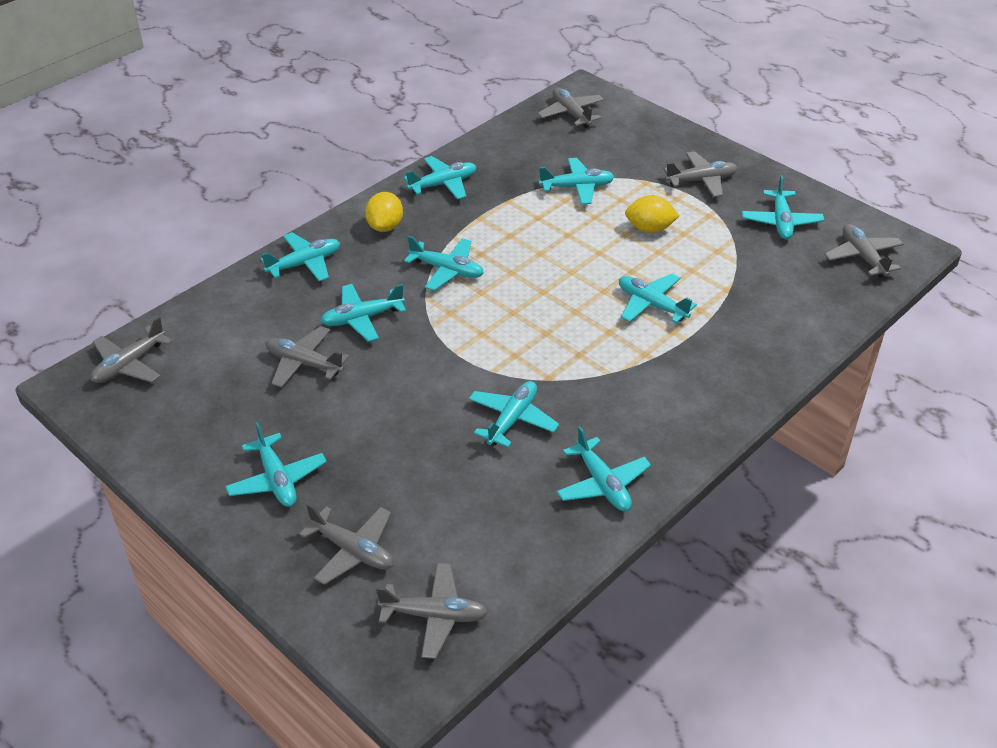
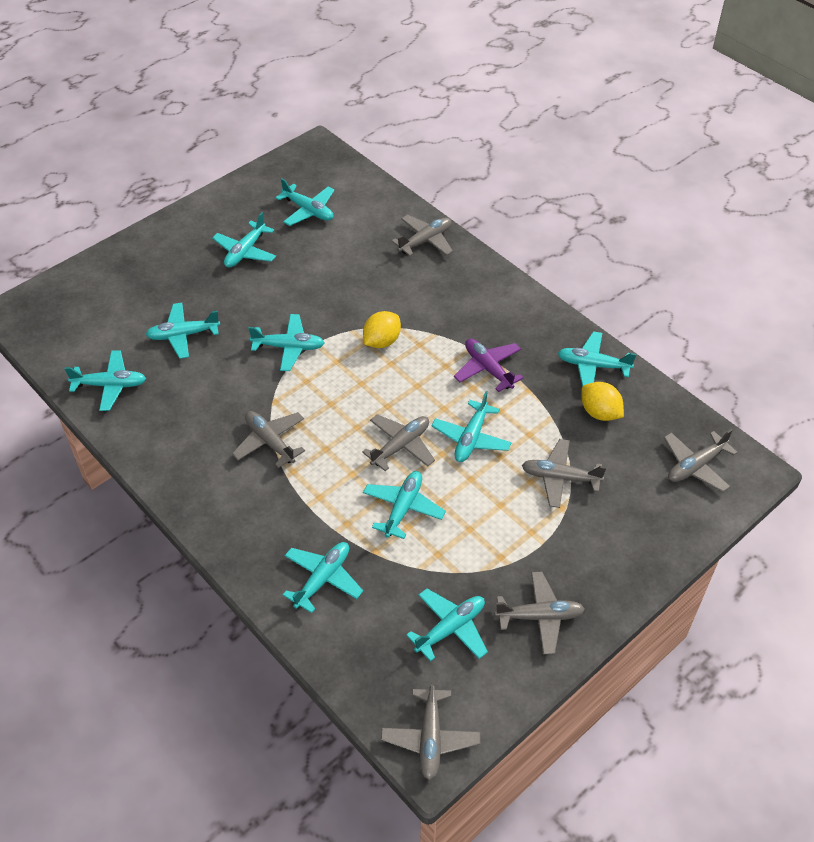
purple plane: none = 0 -> [454,339,523,392] = 1

